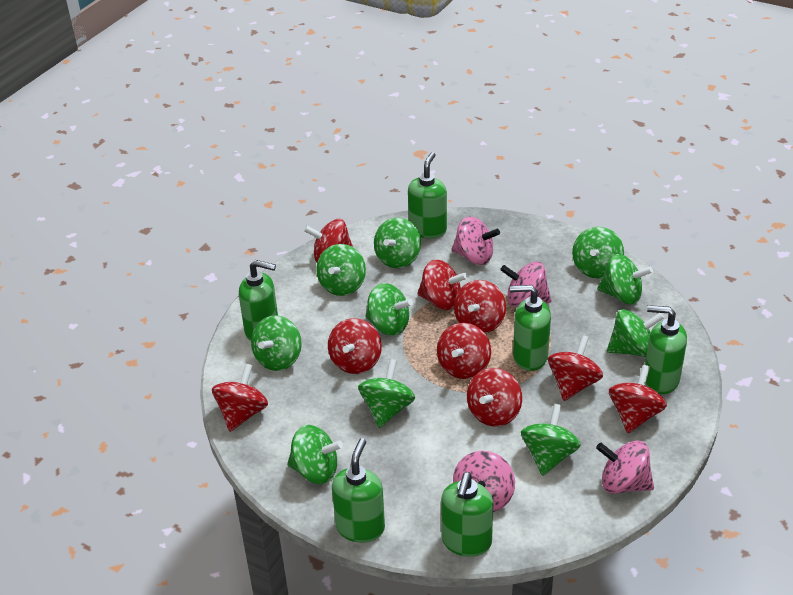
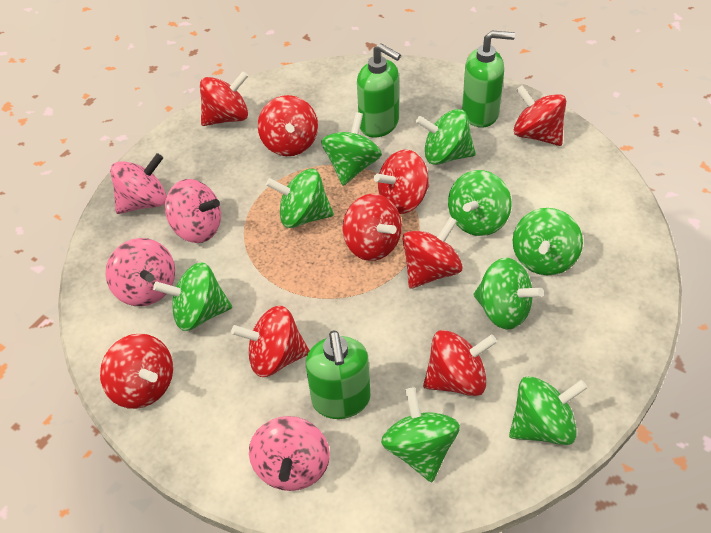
green soap dispenser: [239,260,278,341] [332,438,385,543] [408,152,447,239] [441,472,493,557] [510,285,551,371] [645,305,687,394] = 6 -> [306,330,371,419] [357,44,401,138] [462,30,515,128] = 3
green spinning top: [251,315,302,371] [287,425,343,484] [316,244,366,296] [358,359,415,428] [365,283,413,336] [374,218,421,268] [521,404,581,476] [572,227,624,278] [597,254,653,304] [607,309,664,357] = 10 -> [153,262,232,331] [266,169,334,228] [321,112,382,186] [381,387,460,482] [416,109,476,165] [448,170,511,236] [473,258,544,330] [509,376,588,445] [513,208,583,275] = 9

